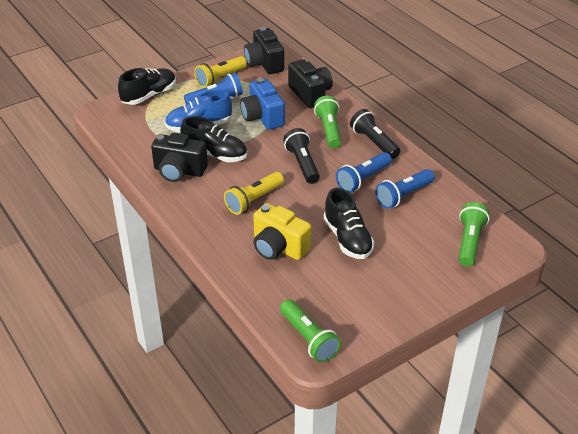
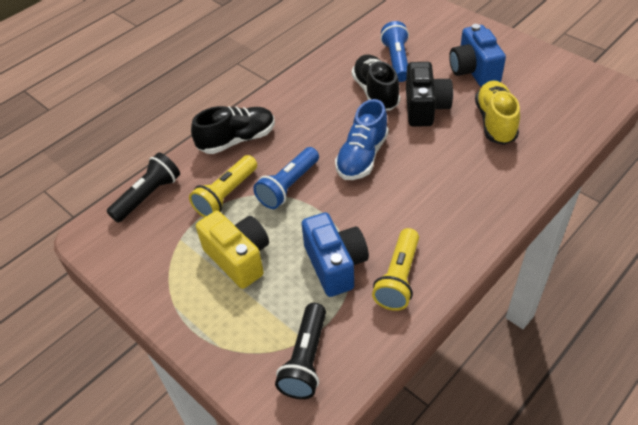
black camera: [151,133,208,182] [244,27,284,74] [288,59,333,108] = 3 -> [406,62,453,127] = 1
black shoe: [118,68,176,105] [180,116,247,162] [323,188,375,259] = 3 -> [191,106,275,154] [352,54,400,111] = 2
blue camera: [240,78,285,130] = 1 -> [302,212,369,297] [449,24,506,87] = 2
blue flashlight: [184,73,243,104] [336,152,392,193] [375,169,435,209] = 3 -> [253,147,319,209] [380,21,409,82] = 2
green flashlight: [280,299,341,363] [314,96,341,148] [459,202,489,267] = 3 -> none = 0
yellow shoe: none = 0 -> [475,81,520,145] = 1

